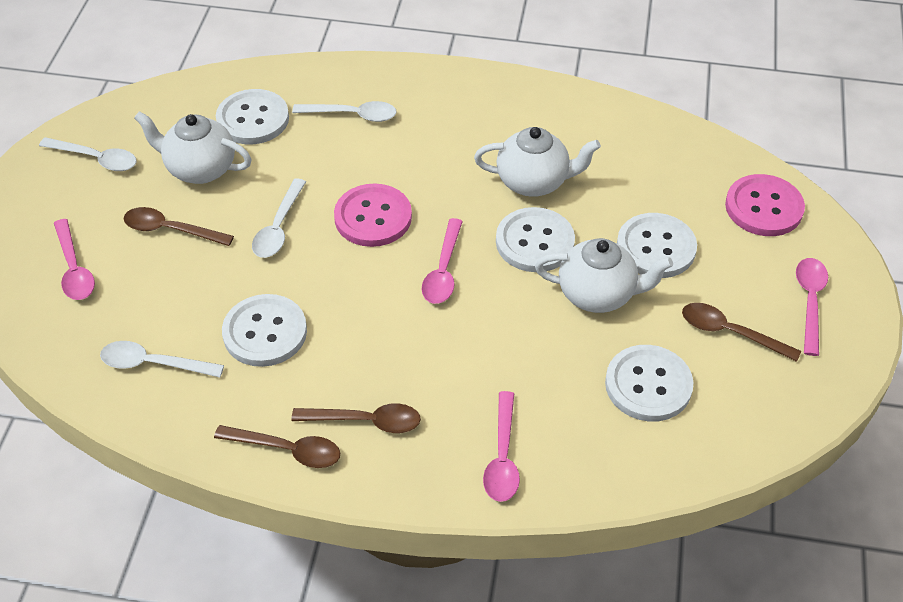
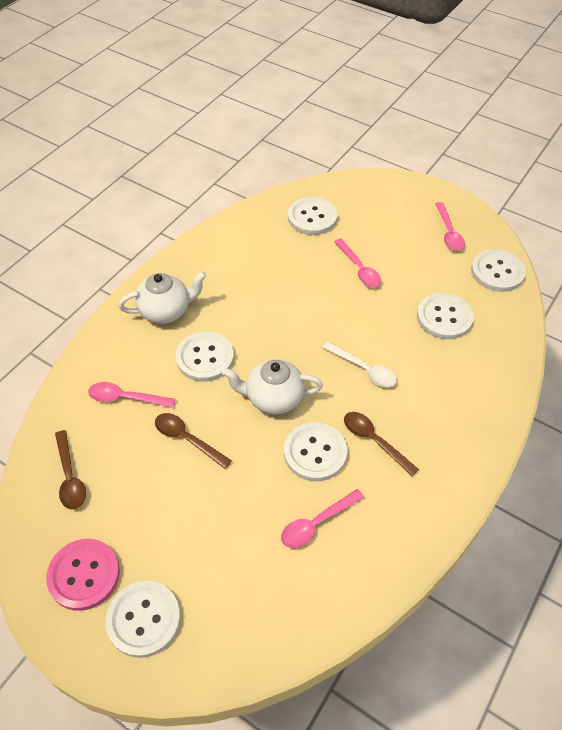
brown spoon: [123,207,234,246] [214,425,340,468] [291,403,421,433] [682,303,801,362] = 4 -> [55,430,86,510] [155,413,232,469] [344,412,419,476] = 3
pink button: [334,184,412,247] [725,174,805,236] = 2 -> [46,539,120,611] = 1
white button: [216,89,289,144] [222,294,307,367] [496,207,575,272] [605,345,693,422] [617,213,697,278] = 5 -> [106,581,181,658] [176,332,234,382] [284,422,347,481] [288,197,337,235] [417,293,474,339] [471,249,526,292] = 6
white spoon: [39,137,137,171] [100,341,224,378] [252,178,306,258] [292,101,397,122] = 4 -> [322,341,397,387] = 1
white teapot: [134,111,252,184] [474,127,601,197] [535,238,673,313] = 3 -> [119,271,207,324] [222,359,323,414] = 2

